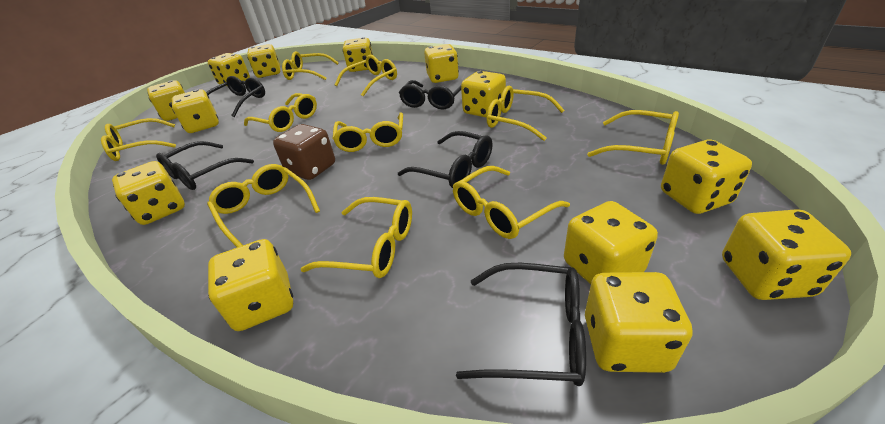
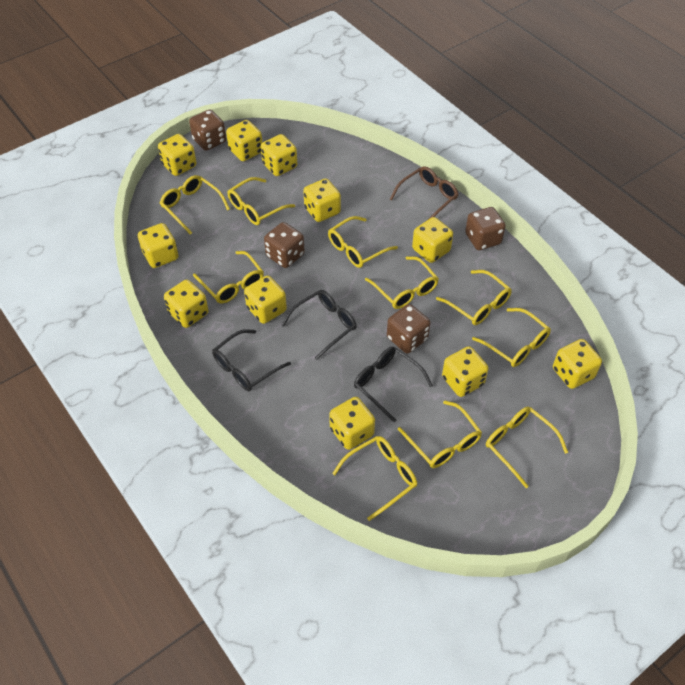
black glasses: [156,141,254,190] [206,76,265,117] [398,131,493,188] [399,80,461,109] [456,263,586,386] = 5 -> [212,329,291,391] [281,290,357,360] [354,347,433,422] = 3
brown dice: [273,124,335,180] = 1 -> [189,110,226,151] [264,222,305,268] [387,304,431,353] [465,207,506,250] = 4
brown glasses: none = 0 -> [390,166,459,219] = 1
yellow dice: [112,161,185,225] [147,80,185,121] [172,89,219,133] [208,53,250,86] [208,239,293,331] [247,44,280,78] [343,37,373,72] [424,44,459,83] [461,71,506,118] [564,201,658,284] [585,272,693,373] [661,140,752,214] [722,209,851,300] = 13 -> [138,223,179,268] [158,134,197,176] [164,279,209,328] [226,120,263,161] [244,276,287,324] [261,134,297,176] [303,178,341,222] [329,397,375,450] [412,217,453,263] [442,346,489,397] [553,339,602,389] = 11

